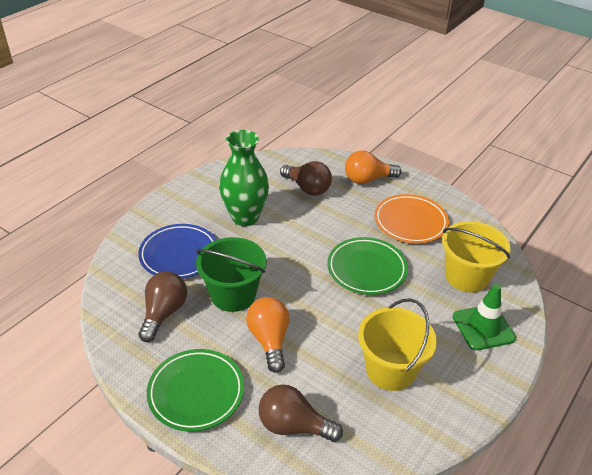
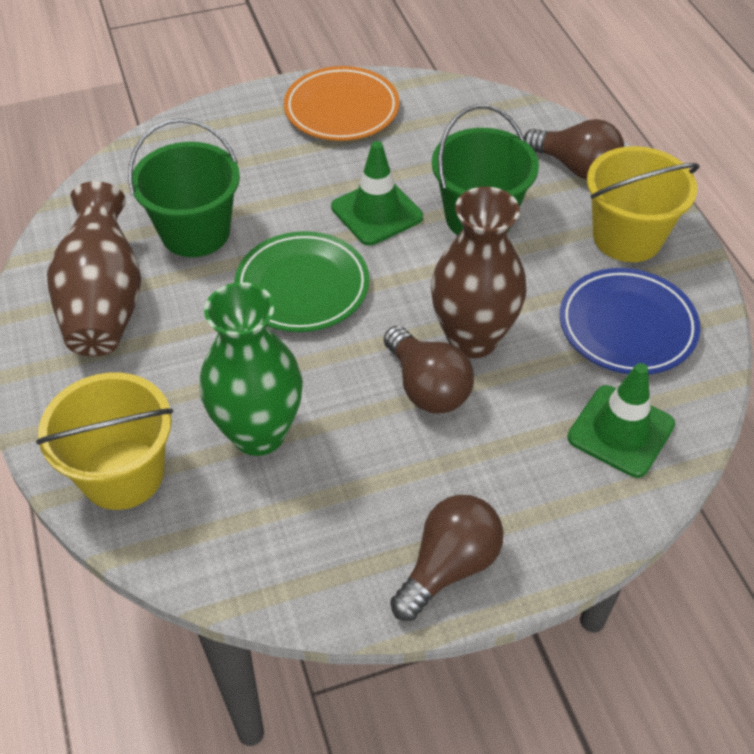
brown vase: none = 0 -> [47,181,141,357] [431,186,526,358] = 2
green bucket: [196,237,267,312] = 1 -> [128,118,240,257] [432,104,539,235] = 2
green plate: [147,349,244,432] [327,237,408,295] = 2 -> [235,231,369,332] = 1
green traffic cone: [453,284,516,350] = 1 -> [331,141,423,245] [567,363,675,478] = 2
orange light bulb: [246,297,289,373] [345,150,402,184] = 2 -> none = 0

